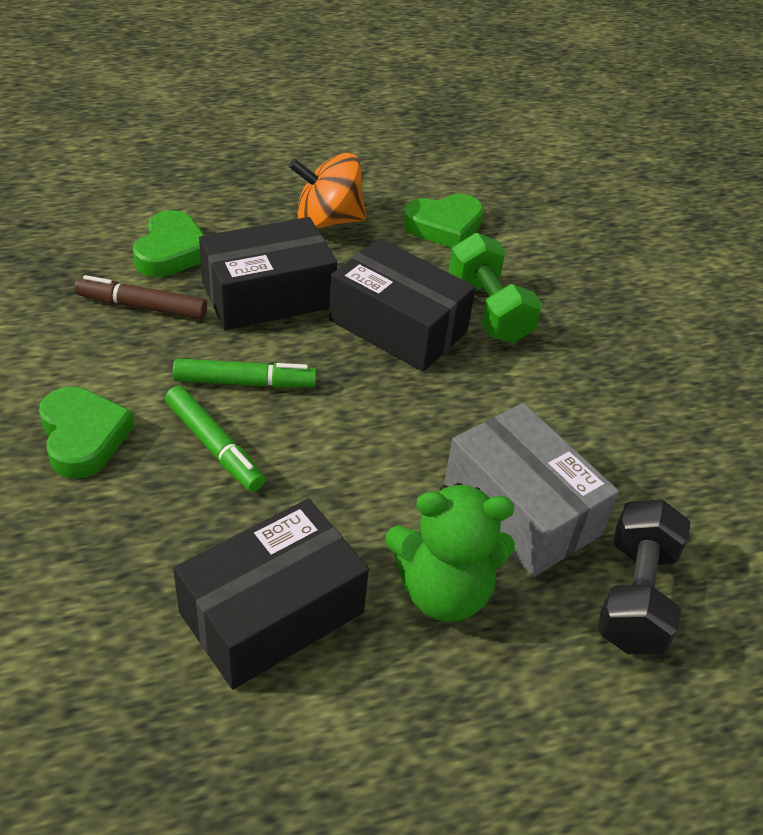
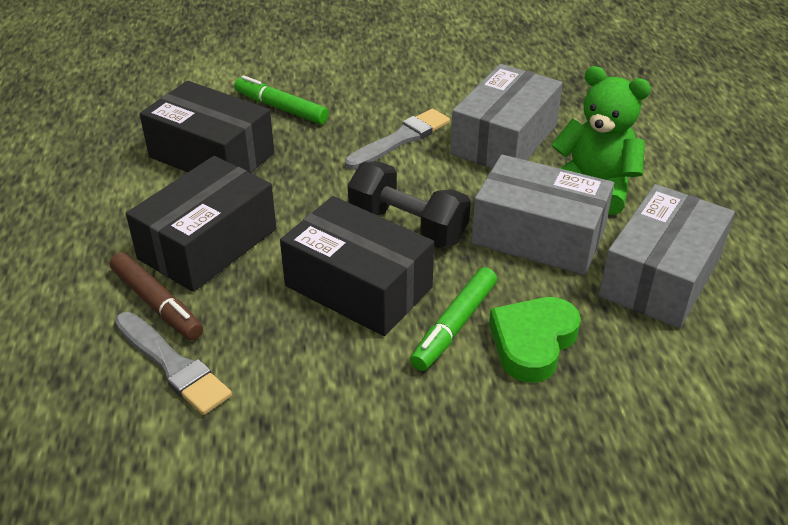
green dumbbell: [448,233,542,343] = 1 -> none = 0
green heart: [39,387,134,479] [133,210,204,277] [403,194,484,248] = 3 -> [489,297,581,383] = 1
grey box: [444,403,619,577] = 1 -> [450,64,563,169] [471,155,614,275] [599,184,735,328] = 3
grey brush: none = 0 -> [115,312,232,415] [345,109,450,170] = 2
orange spinning top: [289,153,367,229] = 1 -> none = 0

